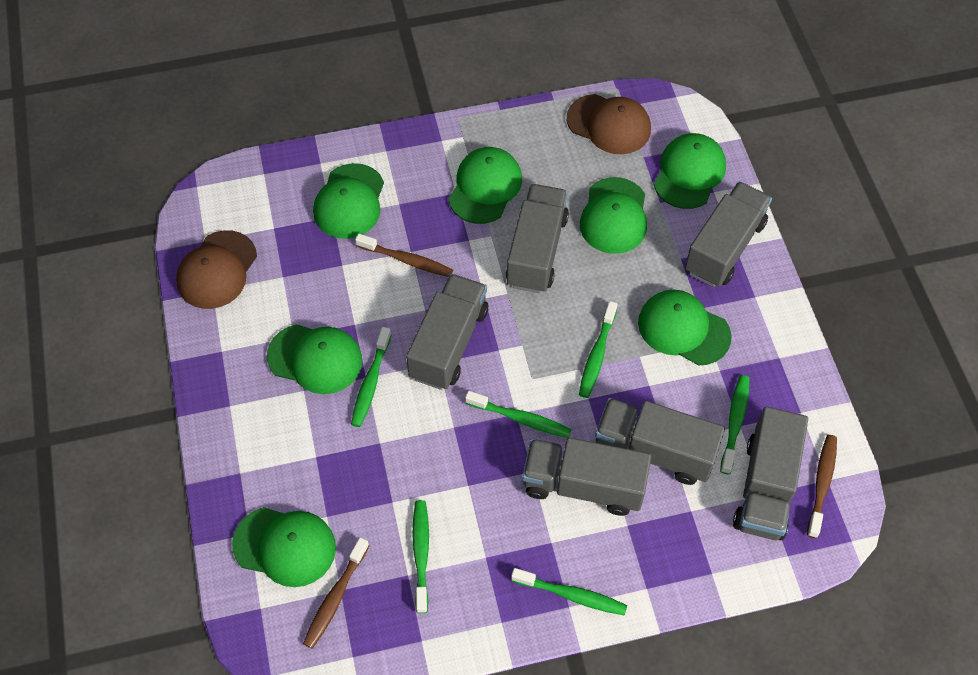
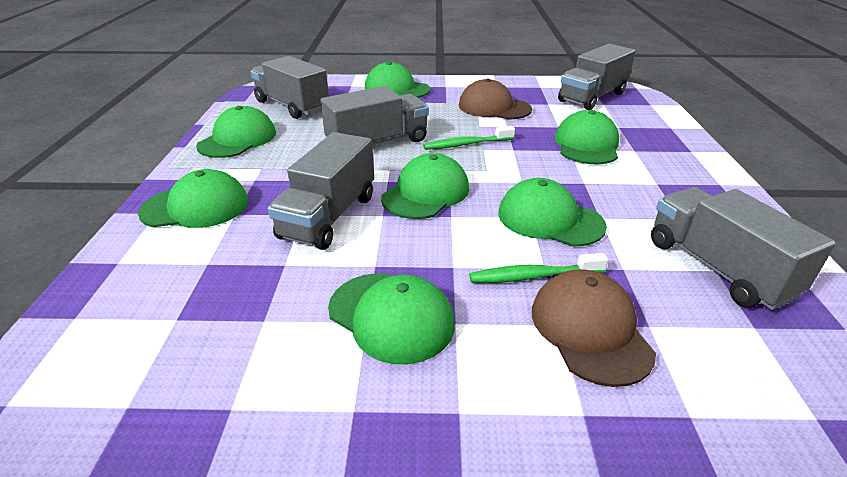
brown toothbrush: [303,537,369,649] [355,234,453,277] [807,435,837,538] = 3 -> none = 0
green toothbrush: [351,327,392,427] [412,500,429,613] [465,391,572,438] [511,568,627,616] [579,301,618,398] [720,375,750,474] = 6 -> [423,126,515,150] [469,253,608,283] = 2
grey truck: [406,274,488,390] [506,184,569,293] [522,438,651,516] [595,398,725,485] [685,182,772,287] [733,406,808,540] = 6 -> [251,56,329,119] [268,132,374,250] [320,86,429,145] [558,44,636,110] [651,187,836,310] = 5

